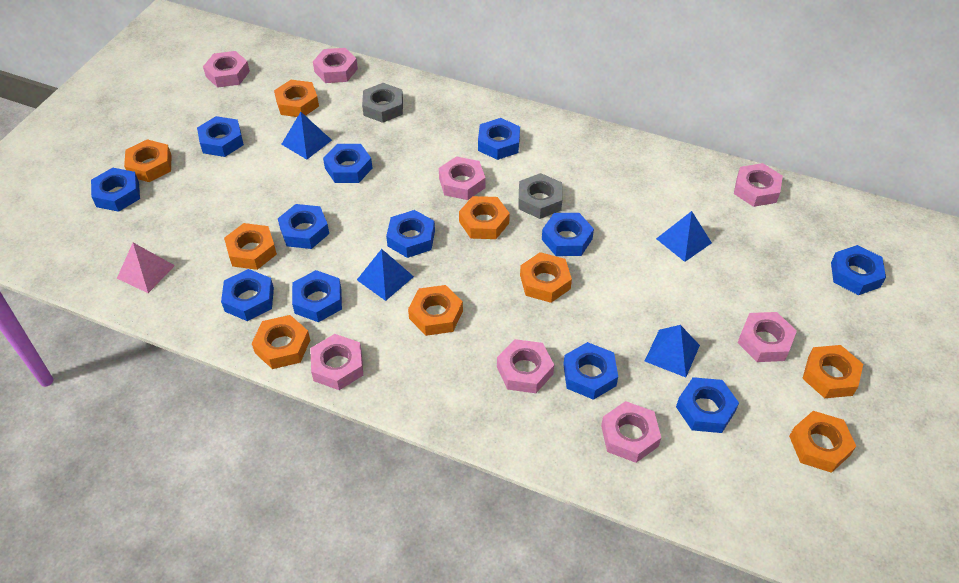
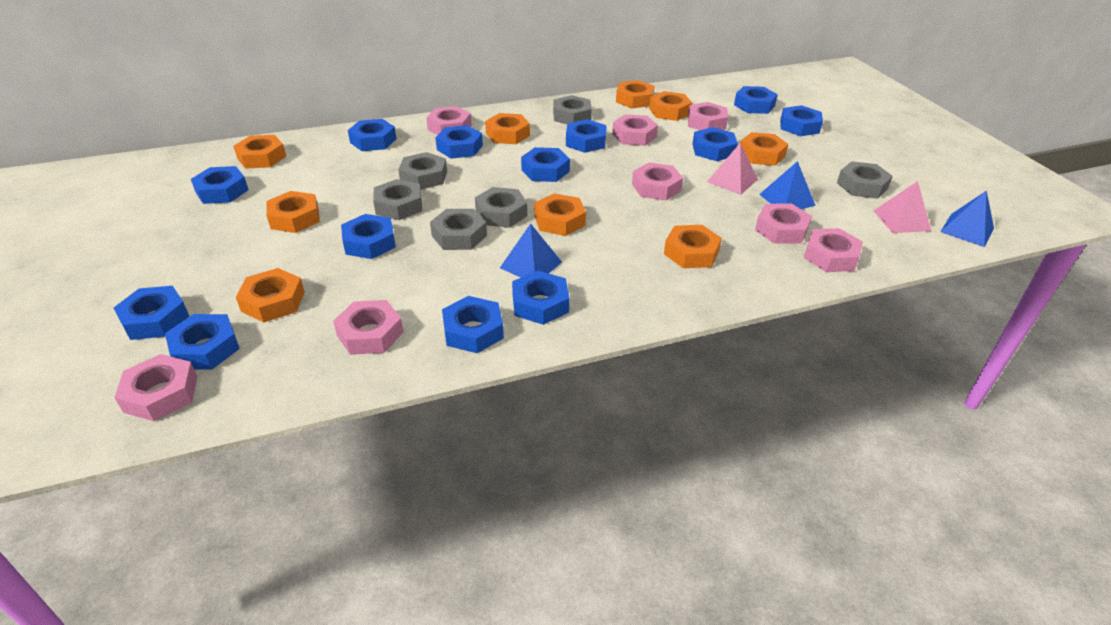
blue nut: [91,168,140,212] [197,116,244,157] [221,269,274,321] [278,204,329,249] [292,270,342,322] [323,144,372,183] [386,210,435,258] [478,118,520,160] [542,213,594,256] [563,342,618,400] [676,377,739,433] [831,245,886,295] = 12 -> [114,286,189,340] [165,314,240,370] [191,166,248,204] [341,214,396,259] [348,119,396,151] [435,125,483,159] [442,296,504,353] [512,271,570,325] [521,147,570,182] [566,119,607,153] [692,127,738,161] [734,86,778,114] [780,105,823,136] = 13
blue pyramid: [281,112,332,160] [357,249,414,301] [645,325,700,377] [656,211,712,262] = 4 -> [500,224,562,278] [759,161,816,209] [940,190,994,247] = 3
grey nut: [362,83,403,123] [518,173,562,219] = 2 -> [373,179,422,220] [398,152,447,189] [430,209,487,250] [475,187,527,228] [553,95,592,124] [837,161,893,199] = 6
pink pyramid: [117,243,175,293] = 1 -> [707,143,758,195] [873,181,931,233] = 2

